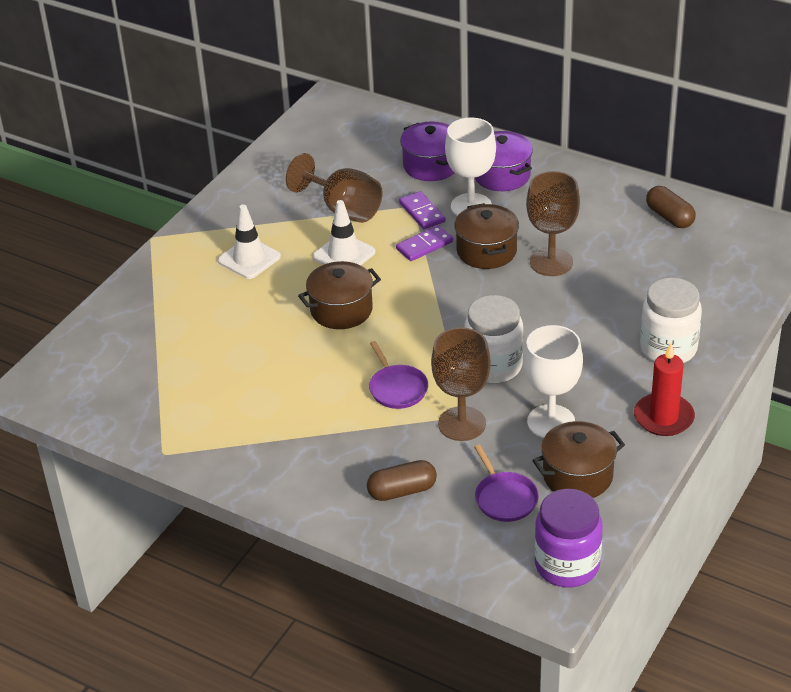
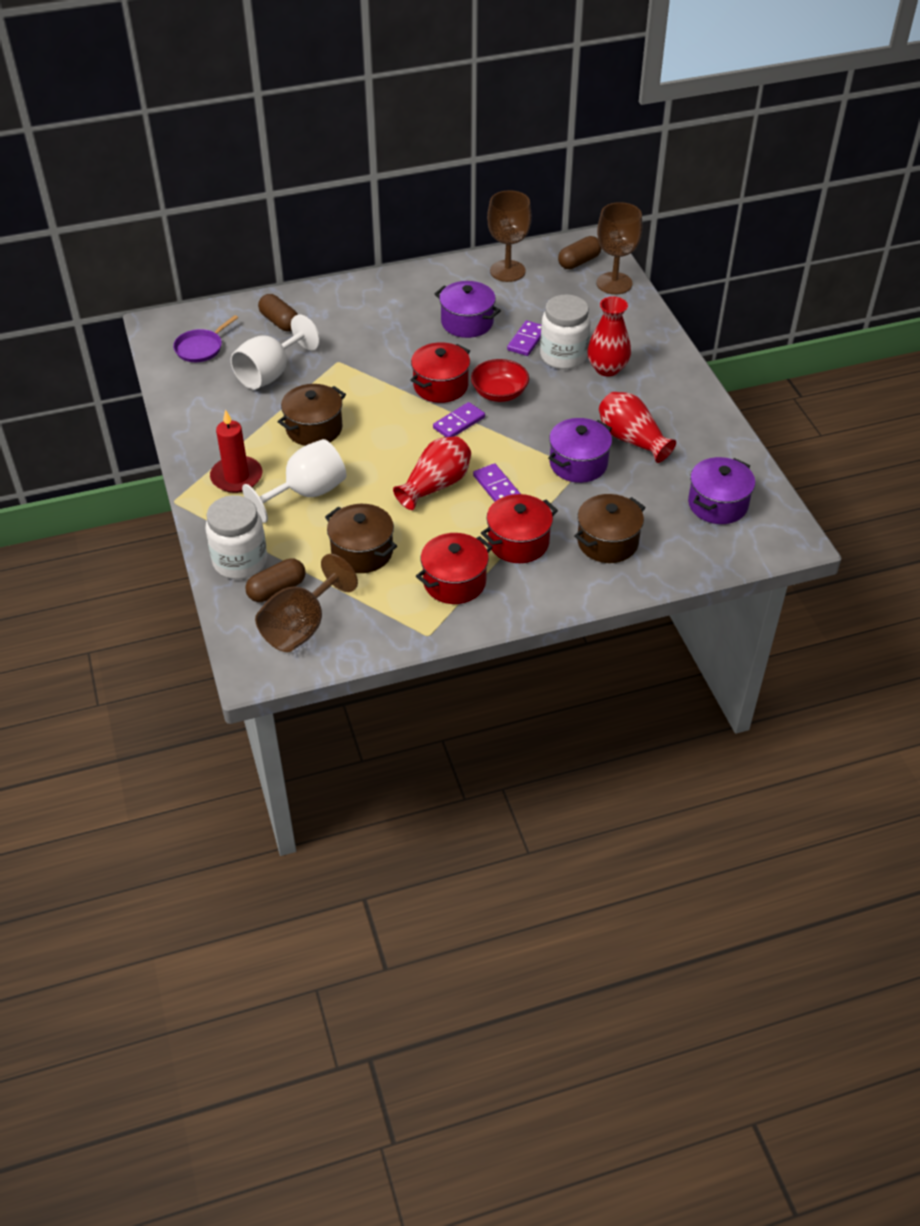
brown capsule: [367,460,437,501] [646,186,696,228] = 2 -> [246,558,306,602] [258,294,298,331] [558,236,601,269] = 3
purple domino: [396,225,453,261] [399,191,445,229] = 2 -> [433,402,485,437] [473,463,521,502] [507,321,542,356] = 3
purple jar: [534,489,603,587] = 1 -> none = 0
purple pan: [369,341,428,409] [474,445,539,522] = 2 -> [173,315,238,362] = 1
purple pot: [400,121,455,181] [475,131,533,191] = 2 -> [435,281,501,338] [548,418,612,483] [688,457,755,524] = 3
red bowl: none = 0 -> [471,359,529,402] = 1
red pot: none = 0 -> [410,342,470,403] [416,533,493,604] [481,494,558,563] = 3
red vase: none = 0 -> [393,436,471,510] [587,297,631,377] [599,392,676,463] = 3
white traffic cone: [218,204,281,279] [313,200,376,265] = 2 -> none = 0

